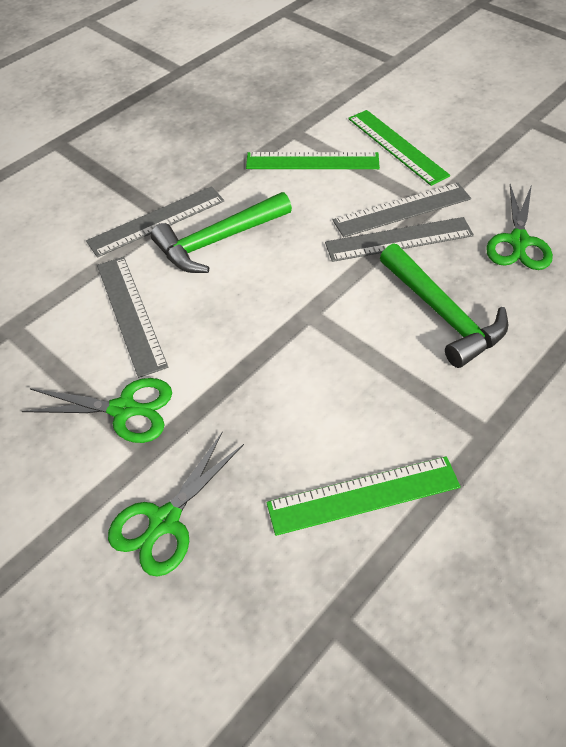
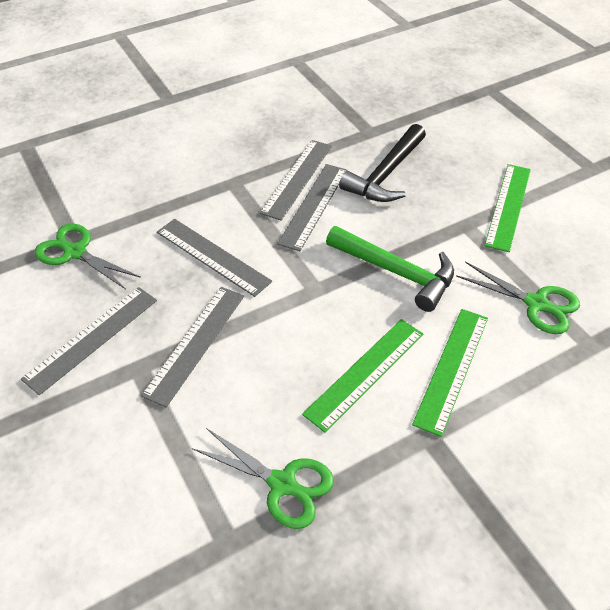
black hammer: none = 0 -> [339,124,426,202] = 1
green hammer: [151,192,292,273] [380,243,508,368] = 2 -> [326,226,454,312] = 1
grey ruler: [86,186,224,258] [97,257,168,378] [325,217,474,262] [333,183,471,238] = 4 -> [21,287,157,395] [141,287,244,407] [157,219,272,297] [260,140,332,221] [277,164,347,251] = 5

